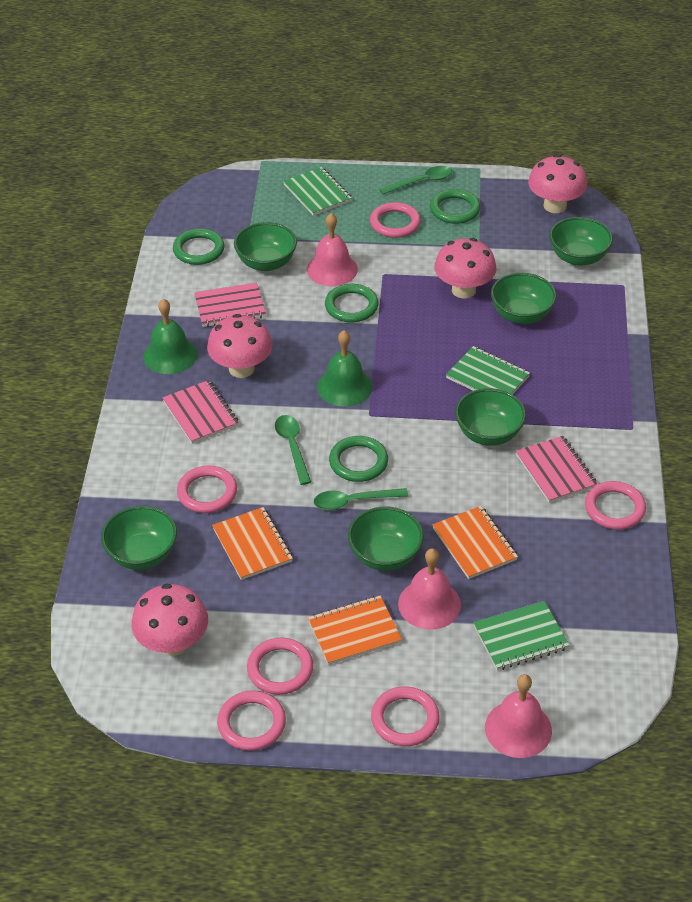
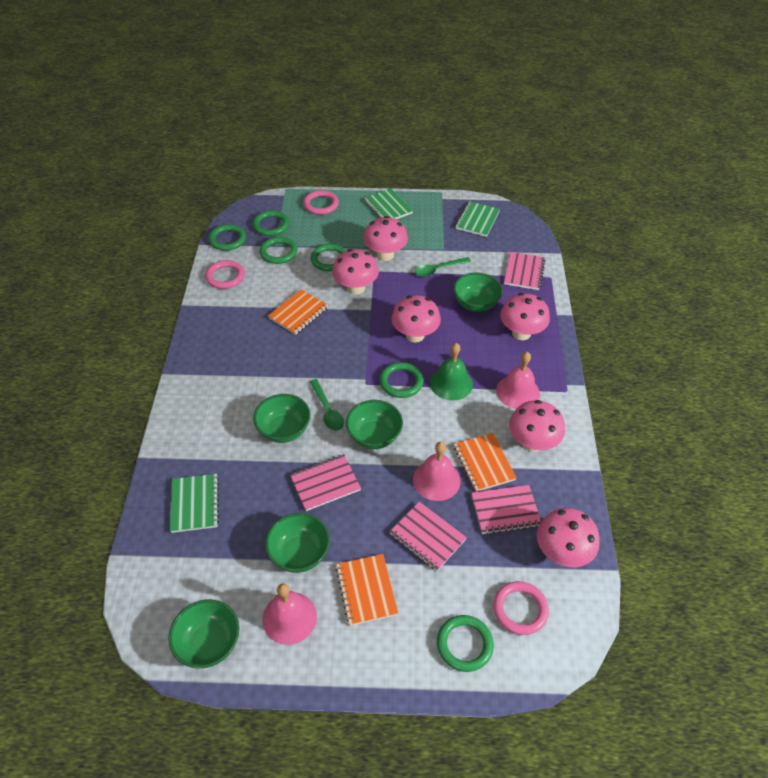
green bell: [143,299,197,374] [317,330,372,407] = 2 -> [430,343,473,400] = 1
green bowl: [101,506,177,570] [234,222,297,271] [348,507,424,571] [455,388,526,446] [491,273,556,324] [549,217,613,266] = 6 -> [169,599,239,668] [253,394,310,443] [265,513,330,573] [346,400,403,449] [453,272,503,312] = 5
green ring: [173,228,225,265] [325,284,378,322] [329,436,388,482] [430,189,480,224] = 4 -> [209,224,246,251] [253,210,289,236] [259,237,298,264] [310,244,347,271] [380,362,424,398] [437,615,494,672] = 6
green spoon: [275,415,311,485] [314,488,408,510] [379,166,452,194] = 3 -> [310,379,344,431] [415,257,471,277] = 2
pink mushroom: [131,584,208,656] [207,314,272,378] [434,238,496,298] [528,154,587,213] = 4 -> [332,249,379,295] [363,216,408,261] [392,295,441,342] [500,293,550,340] [509,400,565,452] [537,508,600,567] = 6
pink notebook: [162,380,239,444] [194,283,266,327] [516,436,597,503] = 3 -> [290,454,361,511] [389,502,467,571] [472,485,541,535] [504,252,545,290] = 4
pink ring: [177,466,237,513] [217,691,286,751] [247,638,313,695] [370,202,421,238] [371,686,440,746] [585,481,646,530] = 6 -> [205,260,245,289] [303,190,339,215] [493,581,549,635] = 3

